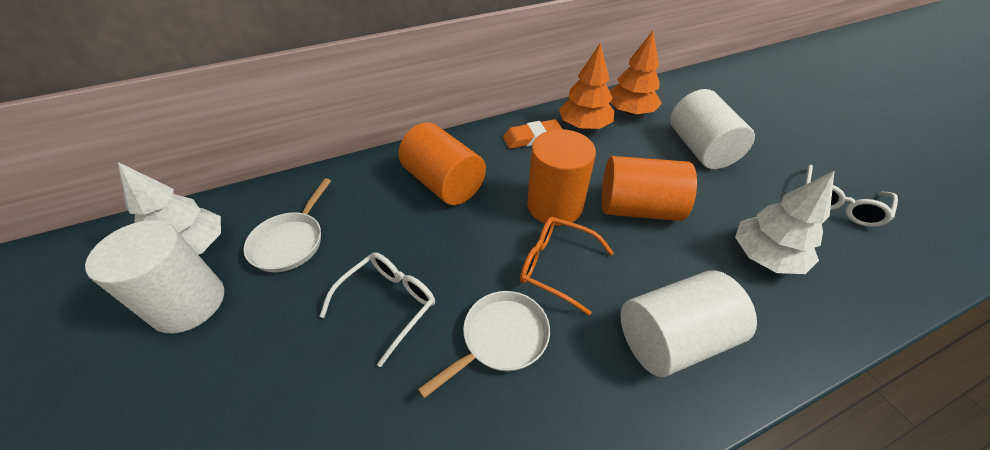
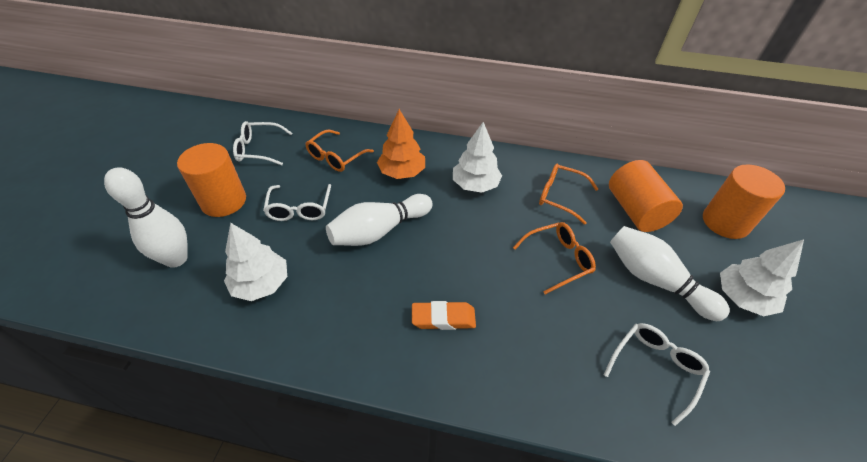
orange glasses: [520,217,614,315] = 1 -> [305,130,374,172] [513,222,596,294] [539,164,598,225] = 3
orange tree: [559,43,614,129] [609,31,662,115] = 2 -> [377,109,425,179] = 1
white bowling pin: none = 0 -> [104,167,188,268] [326,194,433,246] [610,226,730,321] = 3
white cylinder: [85,220,224,334] [620,270,757,377] [670,89,755,169] = 3 -> none = 0
white glasses: [319,252,435,367] [805,164,898,227] = 2 -> [233,121,293,165] [263,184,331,221] [604,323,710,426] = 3
white pan: [243,178,331,272] [418,291,550,398] = 2 -> none = 0
white tree: [118,162,221,255] [735,170,835,274] = 2 -> [224,223,287,301] [453,122,502,193] [720,239,804,316] = 3

